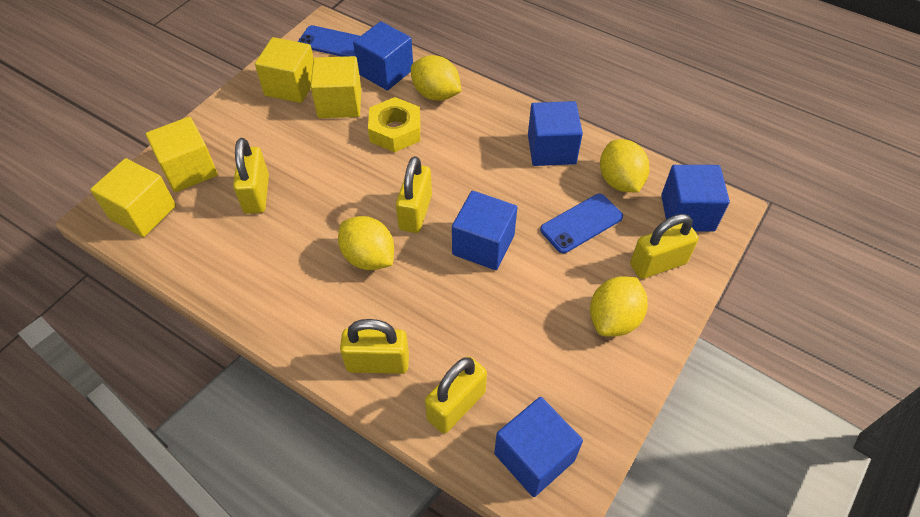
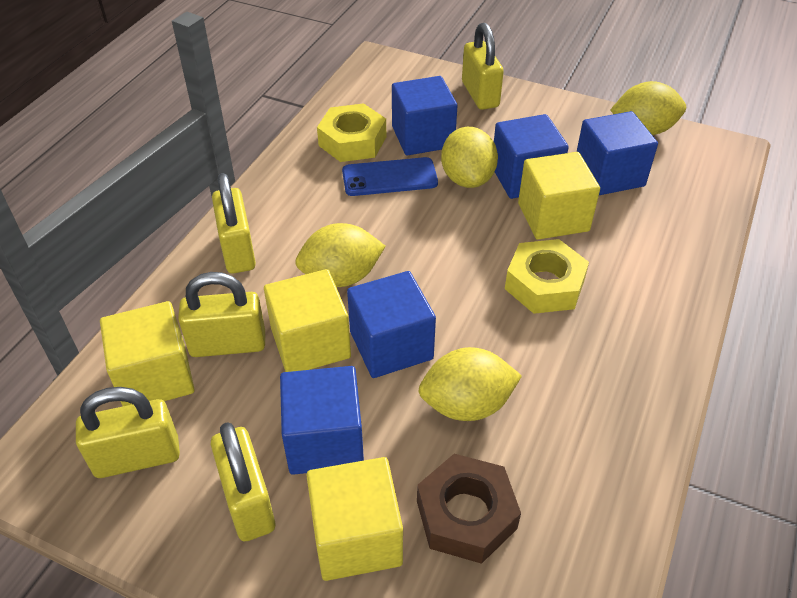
blue phone: [298,25,360,57] [540,194,623,253] = 2 -> [342,157,438,196] = 1
brown nut: none = 0 -> [417,454,521,564] = 1
yellow nut: [368,97,421,152] = 1 -> [317,103,386,162] [505,239,589,314] = 2

